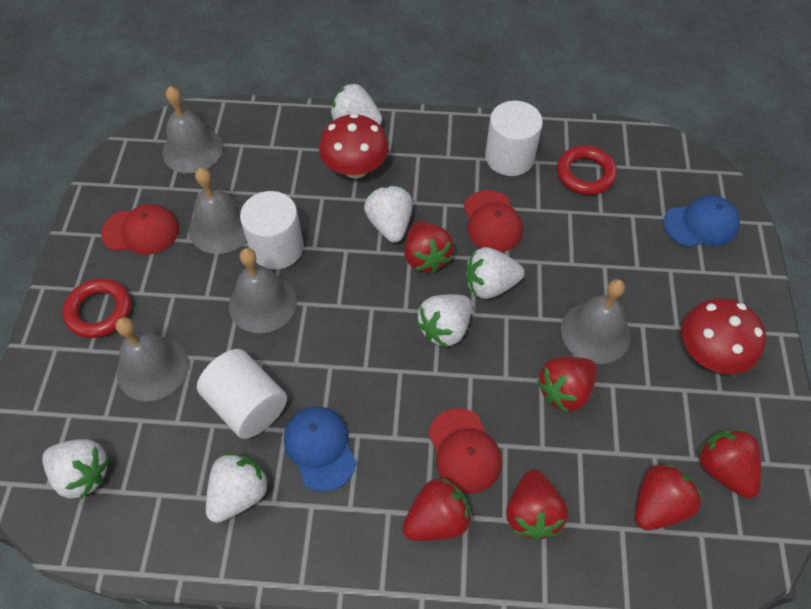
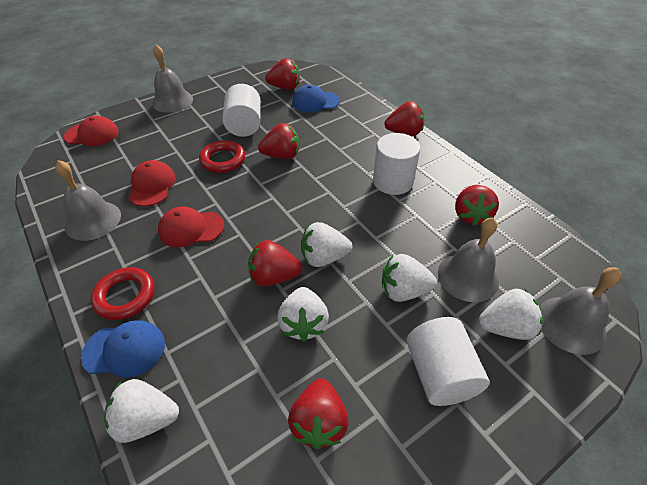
grey bell: [115,317,189,401] [162,86,223,173] [189,168,247,254] [229,248,297,333] [561,279,631,364] = 5 -> [55,160,121,241] [152,44,193,113] [438,217,499,302] [540,267,621,355] = 4
red mushroom: [319,113,389,178] [681,298,766,374] = 2 -> none = 0
white strawberry: [42,439,110,499] [206,453,269,523] [331,83,382,125] [364,186,413,243] [416,294,472,347] [466,247,525,299] = 6 -> [104,379,179,443] [277,287,329,342] [301,222,352,267] [382,254,437,302] [478,289,543,340] = 5

